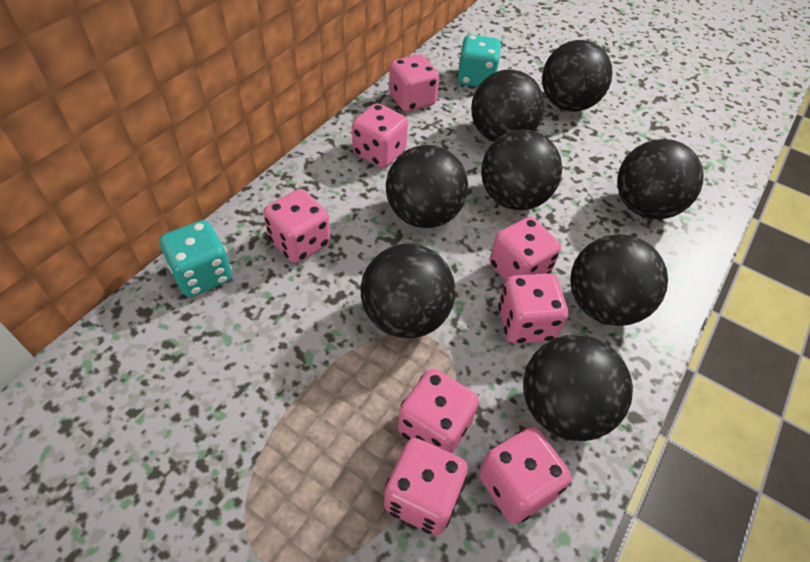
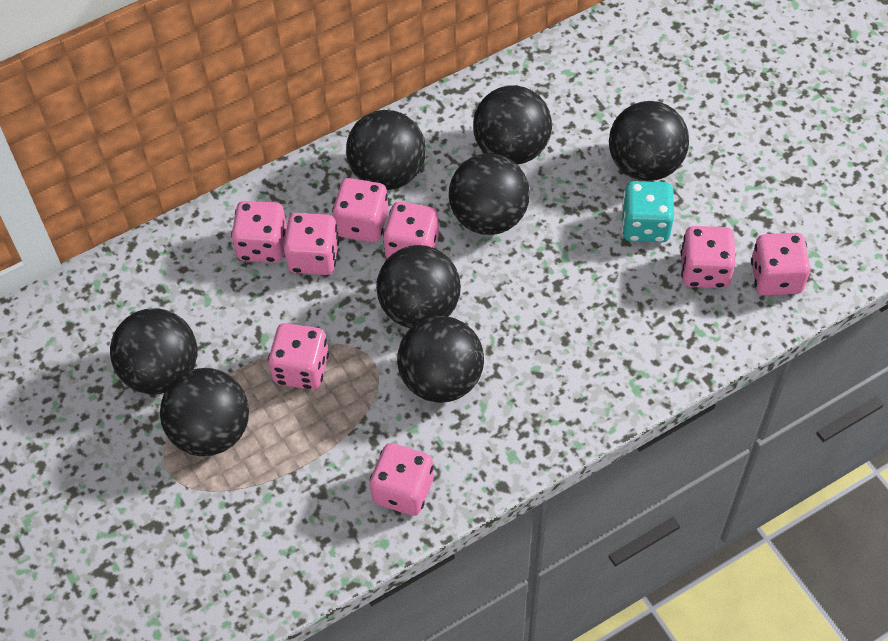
turquoise dice: [159,220,232,297] [457,35,501,87] = 2 -> [622,181,674,242] = 1

